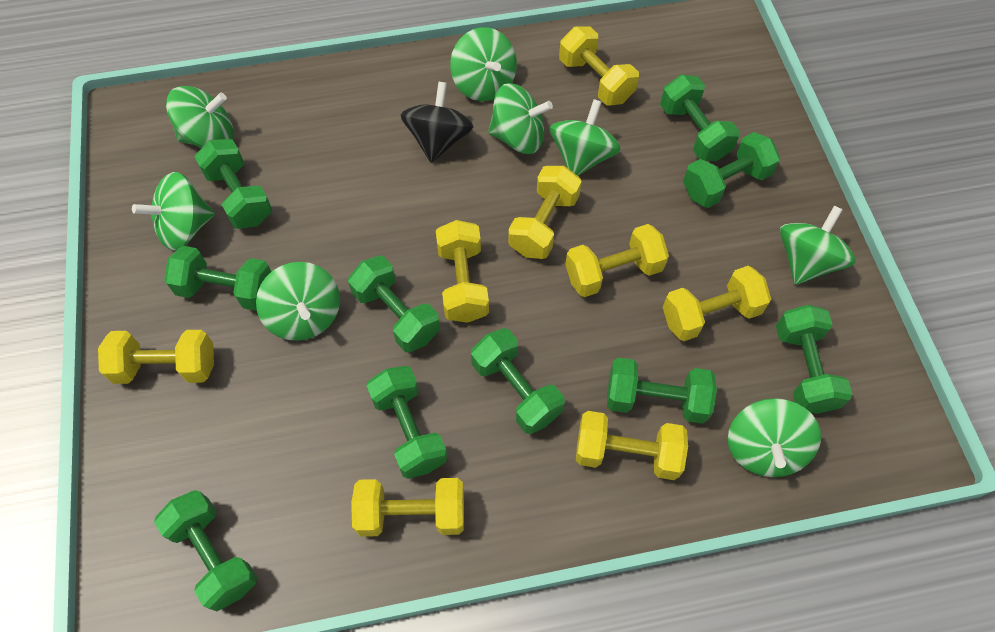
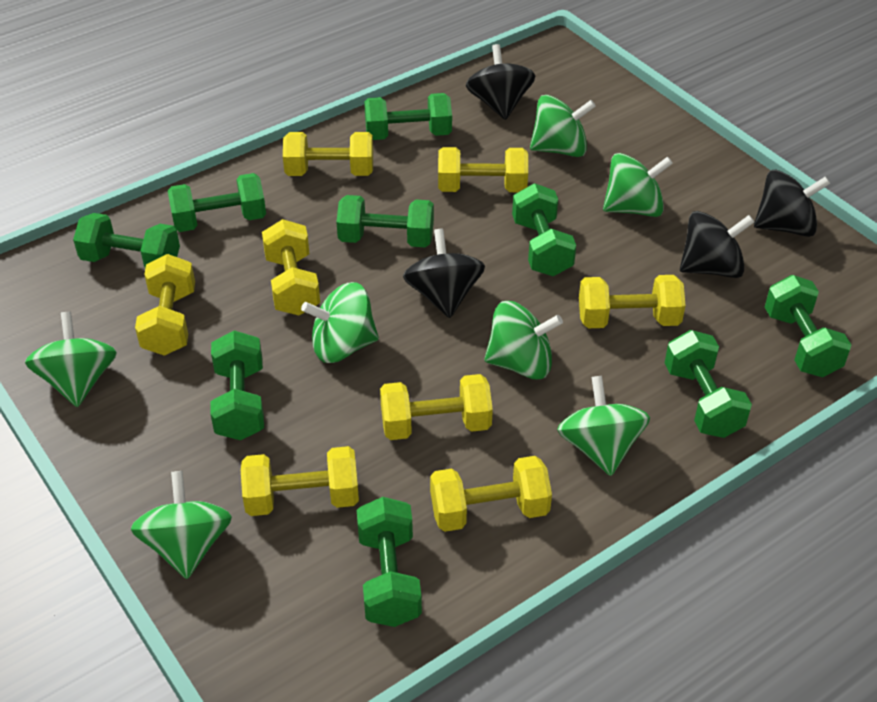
black spinning top: [401,82,473,163] = 1 -> [403,229,485,318] [466,44,536,120] [680,211,754,278] [754,170,830,237] = 4
green dumbbell: [154,490,257,611] [164,246,271,311] [195,139,272,229] [348,256,440,352] [366,366,448,479] [471,328,564,434] [607,358,717,424] [660,75,740,161] [683,132,780,208] [776,305,852,414] = 10 -> [73,213,180,268] [168,173,266,232] [210,330,264,440] [337,195,434,247] [357,497,422,627] [364,93,452,140] [512,183,576,276] [665,330,752,438] [765,275,851,377] = 9
green spinning top: [132,172,215,251] [166,86,233,148] [256,262,340,341] [450,27,517,101] [488,83,553,154] [550,99,621,176] [728,398,821,477] [780,206,856,285] = 8 -> [25,312,117,407] [131,471,232,579] [301,282,379,363] [484,301,563,379] [530,95,596,157] [557,376,650,476] [603,153,673,217] = 7

